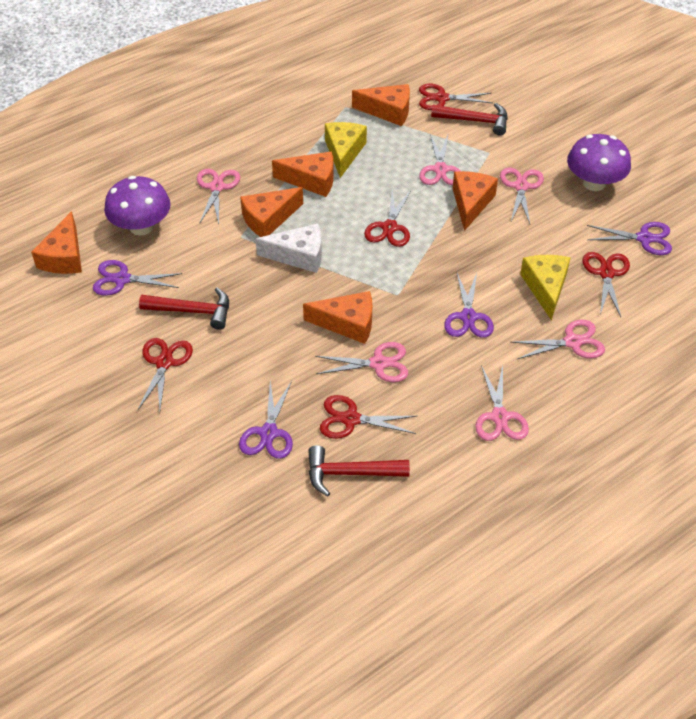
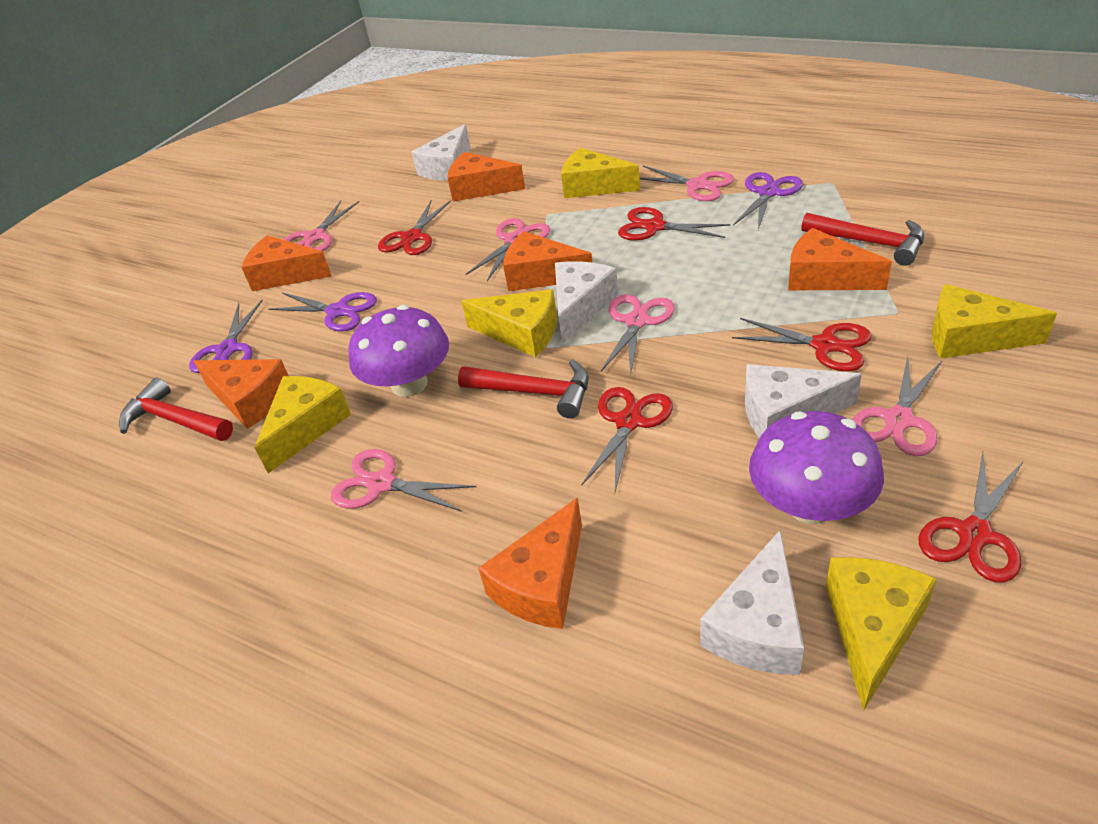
purple scissors: [93,260,182,296] [239,381,293,459] [444,273,494,338] [587,222,672,255] = 4 -> [189,300,263,373] [268,292,377,332] [733,172,803,230] = 3
white cheese: [256,224,322,273] = 1 -> [412,124,470,181] [555,261,618,344] [700,530,804,675] [745,364,862,438] = 4
yellow cheese: [325,122,367,178] [520,255,571,321] = 2 -> [255,376,351,473] [461,289,557,357] [561,148,640,198] [826,557,937,711] [932,284,1057,359] = 5

